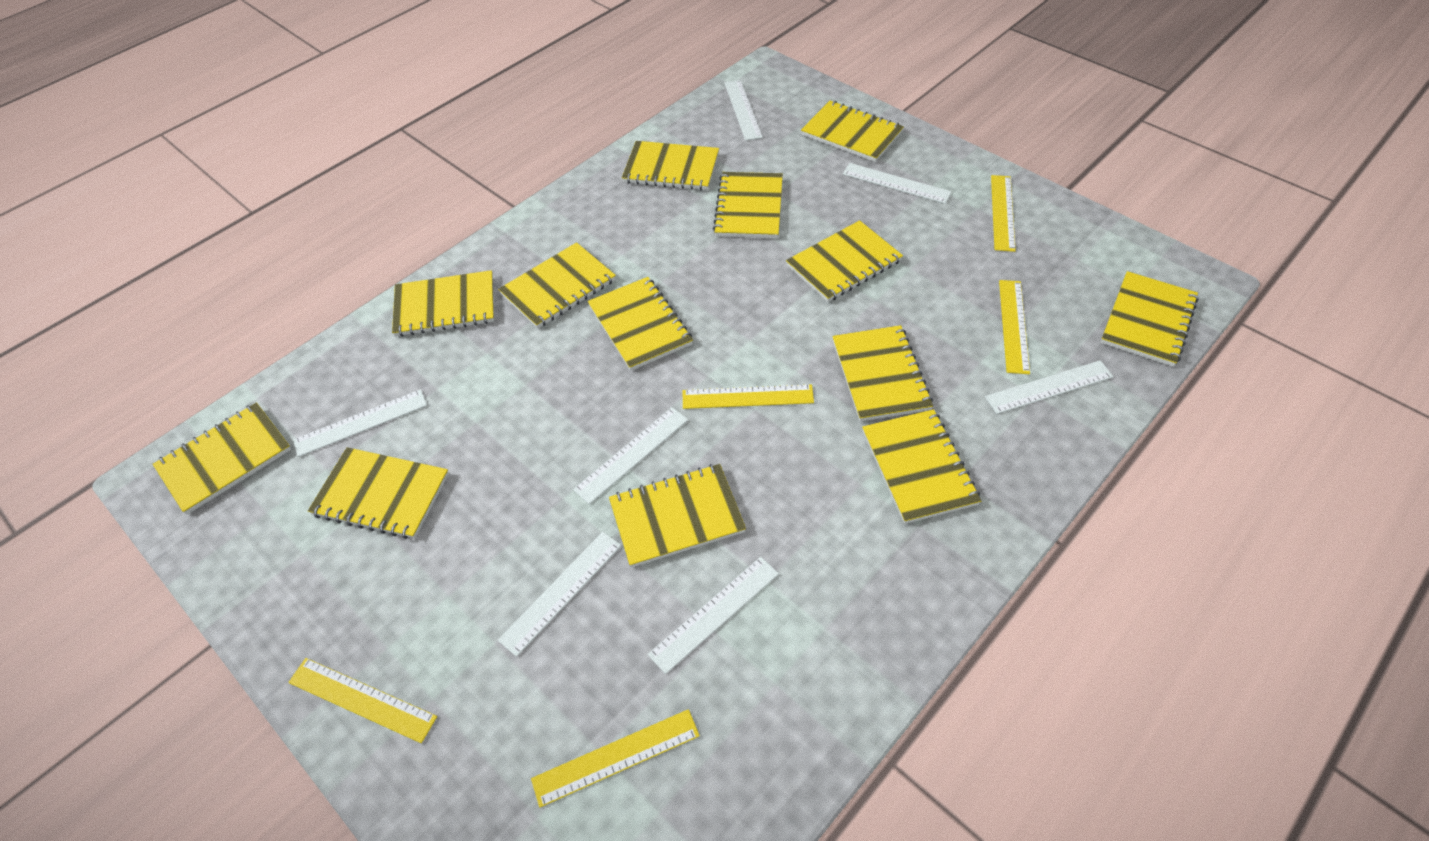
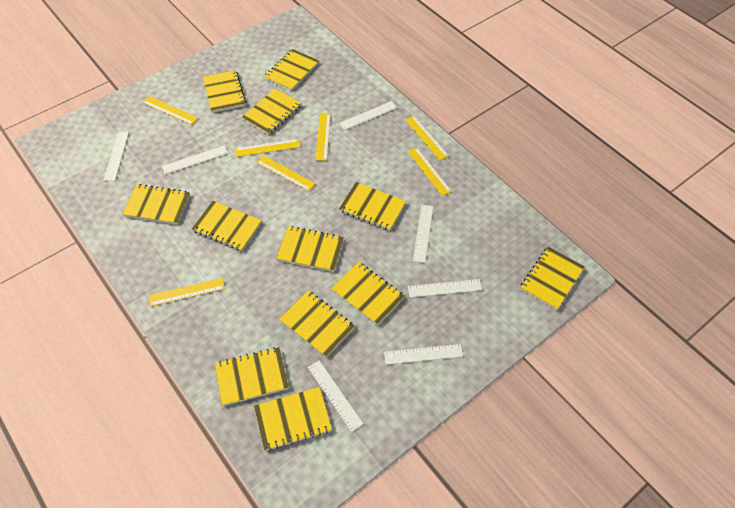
yellow notebook: [153,403,291,515] [308,447,449,539] [392,270,494,337] [498,242,616,328] [588,277,693,371] [609,464,746,568] [622,141,719,190] [713,172,783,238] [786,220,903,302] [801,101,904,162] [832,325,933,422] [862,409,981,524] [1101,271,1199,367] = 13 -> [122,184,190,225] [192,201,262,251] [203,70,246,113] [215,347,289,406] [242,89,301,135] [254,387,332,451] [264,49,319,91] [276,226,344,272] [279,291,355,358] [331,262,405,326] [339,182,406,231] [520,246,585,310] = 12
yellow ruler: [288,658,437,743] [531,709,700,807] [683,385,814,409] [991,175,1016,252] [999,280,1030,374] = 5 -> [142,96,198,125] [149,278,225,306] [235,139,300,157] [256,155,316,191] [316,113,331,161] [405,116,449,160] [408,148,452,196] = 7

